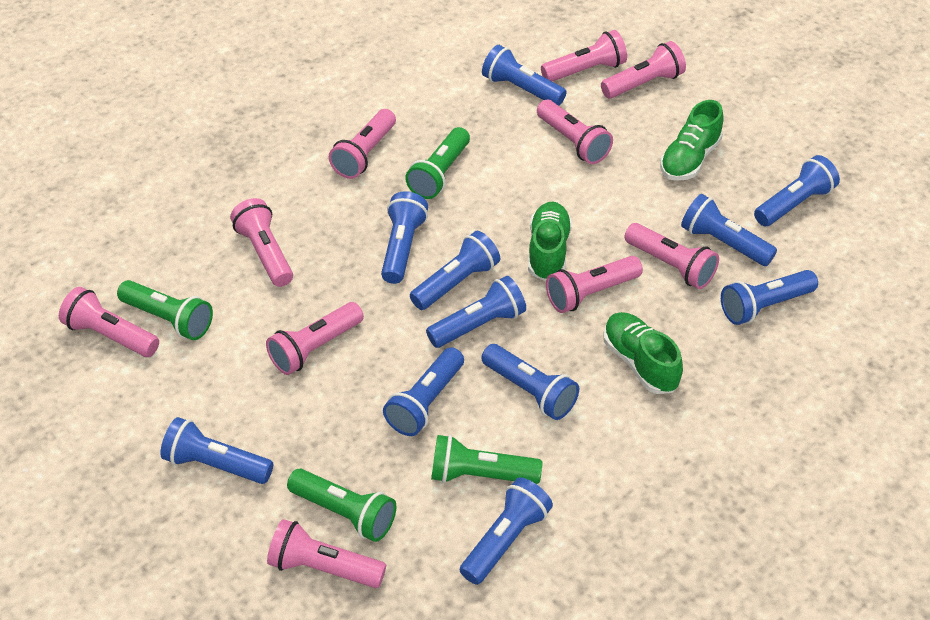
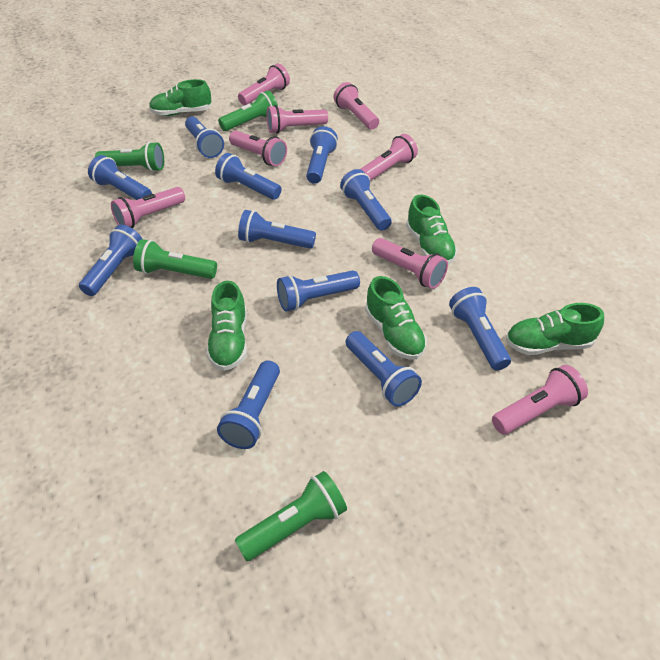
green shoe: [528,201,572,281] [604,312,683,394] [660,100,724,181] = 3 -> [149,79,211,116] [206,281,247,371] [365,276,427,360] [406,195,457,264] [506,303,604,355] = 5
pink flashlight: [59,287,159,357] [230,198,293,287] [266,302,364,375] [267,519,386,588] [329,109,396,179] [537,100,613,164] [541,30,627,82] [546,256,643,313] [601,41,686,99] [625,223,719,289] = 10 -> [111,187,185,228] [229,131,287,166] [238,64,290,105] [266,105,328,134] [334,82,379,130] [360,134,418,181] [372,238,448,289] [492,365,588,435] = 8

